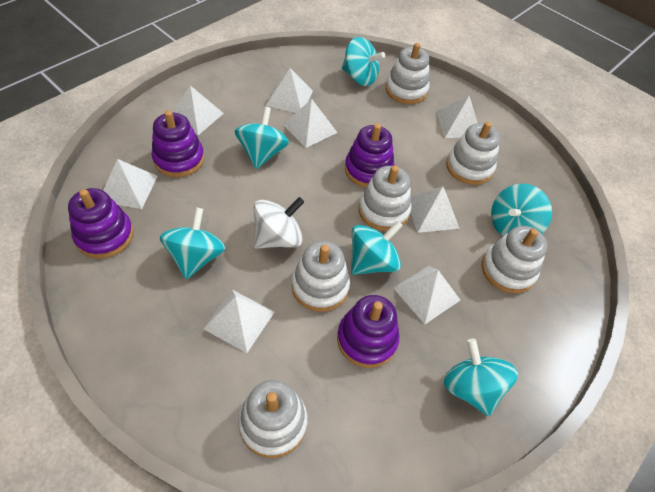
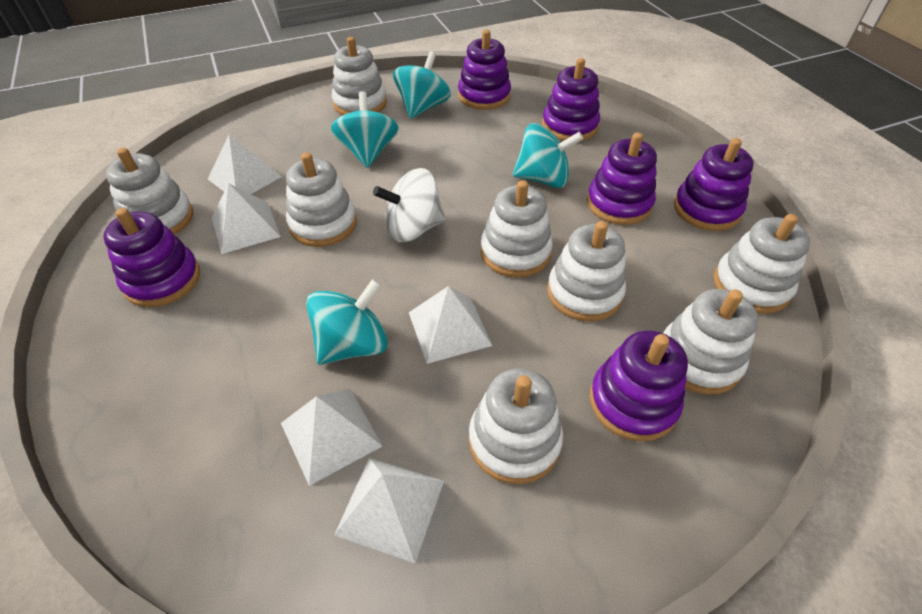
purple stacking toy: [68,188,133,259] [152,110,204,177] [337,295,400,368] [345,123,395,188] = 4 -> [103,208,200,307] [458,30,511,110] [542,58,600,141] [587,132,657,225] [590,331,688,441] [674,138,754,231] = 6
turquoise spinning top: [160,207,225,279] [235,107,289,169] [342,37,385,86] [351,220,403,275] [444,339,518,416] [491,184,552,236] = 6 -> [306,279,388,365] [331,91,399,168] [393,51,451,119] [513,123,583,188] = 4
white pyramid: [103,159,158,209] [172,85,224,135] [203,290,275,353] [266,68,313,113] [283,99,338,148] [394,266,460,324] [411,186,460,233] [436,96,477,138] = 8 -> [208,134,282,194] [212,183,281,254] [281,389,382,486] [334,458,444,563] [409,286,492,364] = 5
white stacking toy: [238,380,307,458] [292,241,350,312] [358,166,411,231] [385,43,429,104] [446,121,500,185] [482,226,547,293] = 6 -> [106,148,193,235] [286,152,357,247] [332,37,387,115] [469,369,563,484] [480,180,552,278] [547,221,626,321] [663,289,758,395] [714,214,810,314] = 8

